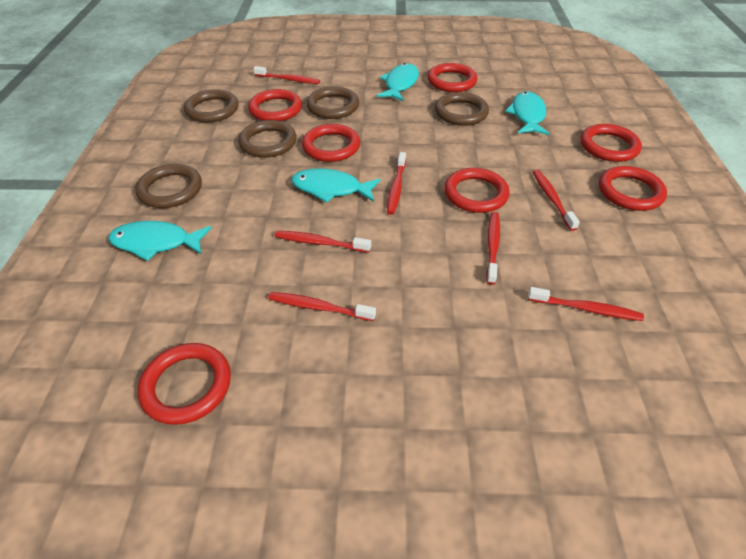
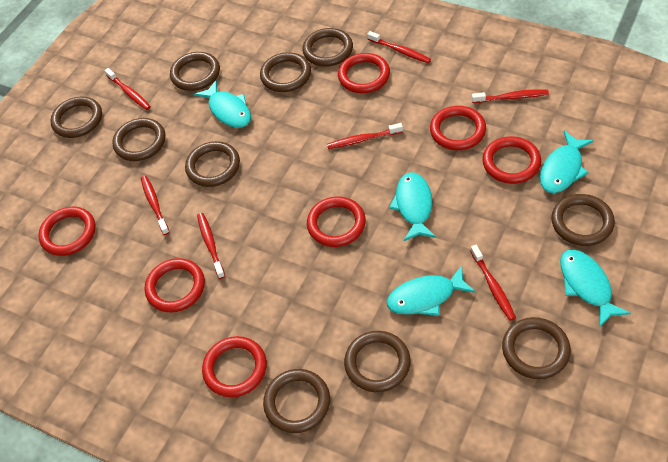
brown ring: [135,164,202,208] [184,89,239,122] [238,120,296,158] [306,86,359,119] [435,92,489,126] = 5 -> [50,97,102,138] [112,118,166,161] [170,52,220,91] [185,141,240,187] [260,52,311,92] [263,369,330,433] [303,28,353,67] [344,331,411,392] [502,317,571,379] [551,194,615,246] = 10
turquoise fish: [108,221,211,261] [291,169,381,203] [377,63,419,101] [505,91,549,135] = 4 -> [194,80,251,128] [387,265,476,316] [389,172,436,241] [540,131,594,193] [560,249,631,328] = 5

